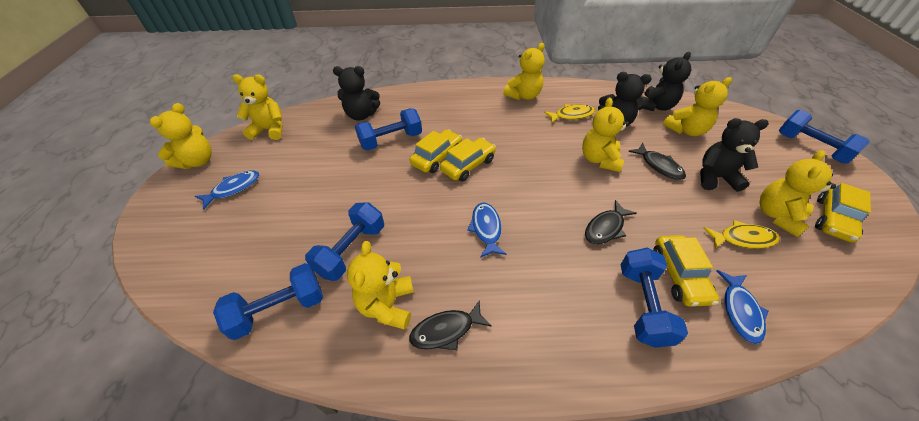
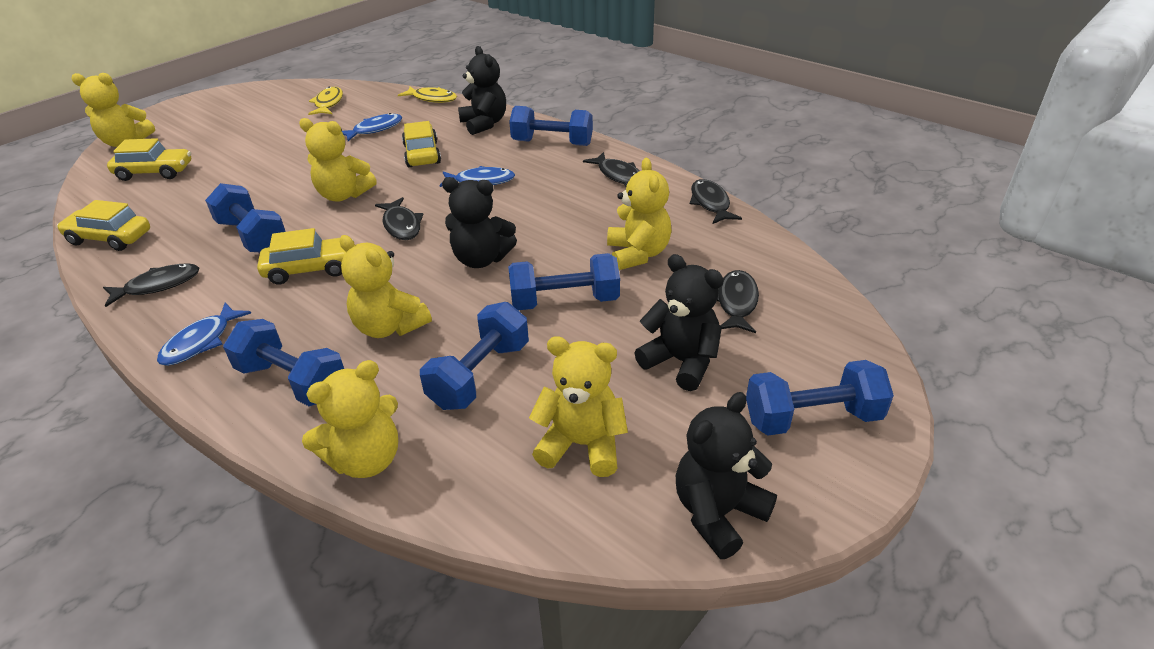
black fish: [409,300,492,350] [585,200,637,244] [628,143,686,180] = 3 -> [103,263,199,307] [375,197,424,240] [583,152,640,184] [690,179,742,224] [717,270,759,333] = 5
blue dumbbell: [213,263,323,340] [305,202,384,281] [355,108,422,151] [620,248,688,348] [779,110,870,164] = 5 -> [205,183,286,252] [223,319,344,406] [420,302,529,410] [508,253,620,310] [509,106,593,146] [746,360,894,435] = 6
yellow teddy bear: [150,103,212,169] [232,74,282,140] [347,241,414,330] [503,43,545,100] [582,98,629,172] [663,77,732,136] [759,150,836,237] = 7 -> [71,73,155,147] [299,118,377,202] [302,360,398,478] [339,235,432,338] [529,336,628,477] [607,158,671,270] = 6

